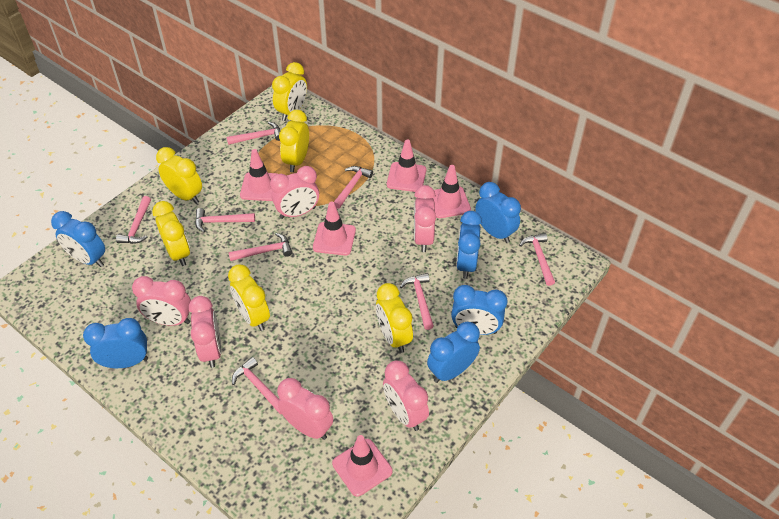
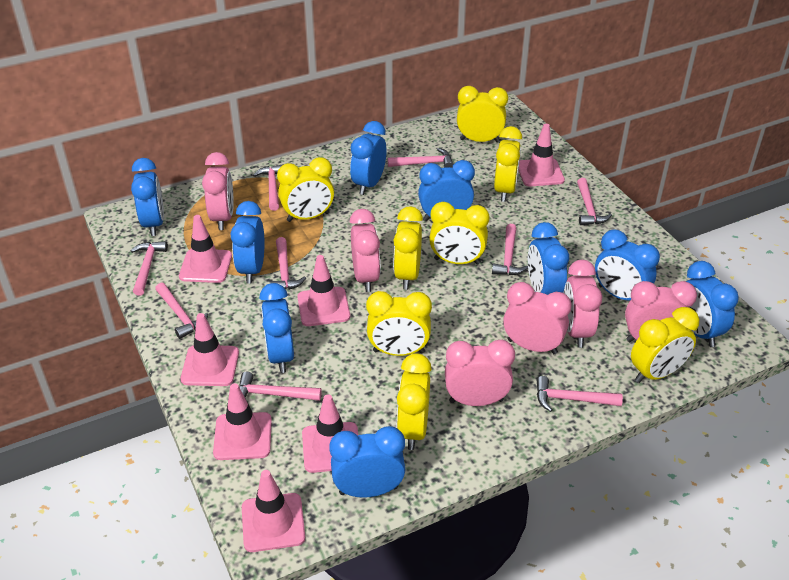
blue clock: [51,211,105,267] [83,318,148,368] [427,322,480,383] [451,285,507,335] [456,211,482,279] [476,182,521,243] = 6 -> [131,158,164,236] [231,201,264,284] [259,283,294,373] [329,426,406,498] [350,121,387,195] [418,160,475,221] [528,222,569,295] [595,230,660,300] [686,261,739,347] = 9
pink hammer: [116,196,151,244] [195,208,255,232] [227,121,280,145] [228,233,292,261] [232,357,282,414] [334,166,373,209] [400,273,434,330] [519,233,555,286] = 8 -> [130,241,168,296] [155,283,208,339] [239,372,322,401] [253,164,284,211] [270,237,306,290] [388,148,454,168] [492,224,528,275] [537,376,623,412] [577,178,612,225] = 9
pink traffic cone: [240,149,277,201] [313,202,356,256] [332,435,393,497] [387,140,426,192] [433,165,471,218] = 5 -> [179,215,232,283] [181,313,239,386] [213,383,272,460] [242,470,305,552] [297,255,350,326] [302,394,358,473] [519,124,565,187] = 7
yellow clock: [152,201,190,266] [156,147,202,204] [228,265,270,331] [272,62,307,121] [279,110,309,172] [376,283,413,353] = 6 -> [277,157,334,222] [366,291,432,356] [393,206,423,290] [397,353,432,450] [429,202,489,265] [457,86,508,142] [494,126,522,202] [631,307,699,383] = 8

